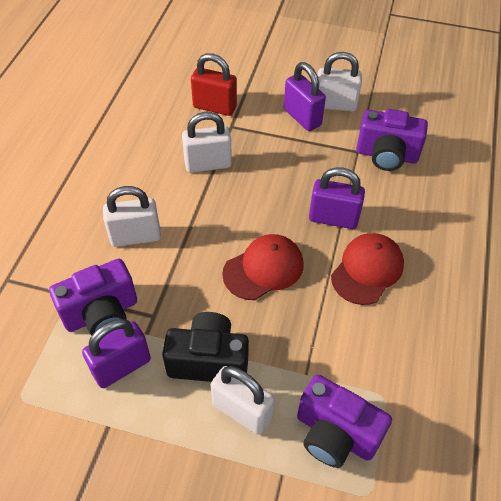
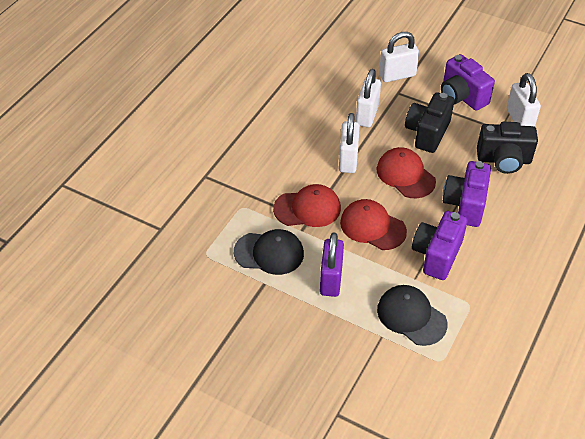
black camera: [162,312,249,382] = 1 -> [405,92,454,153] [477,121,538,174] = 2
black cap: none = 0 -> [234,229,304,275] [377,285,447,346] = 2
purple padlock: [82,319,151,388] [284,62,326,131] [309,167,365,229] = 3 -> [320,232,344,297] = 1
red cap: [222,234,304,300] [331,233,404,305] = 2 -> [273,184,341,227] [340,199,407,250] [377,147,436,198] = 3
red padlock: [191,53,237,116] = 1 -> none = 0

